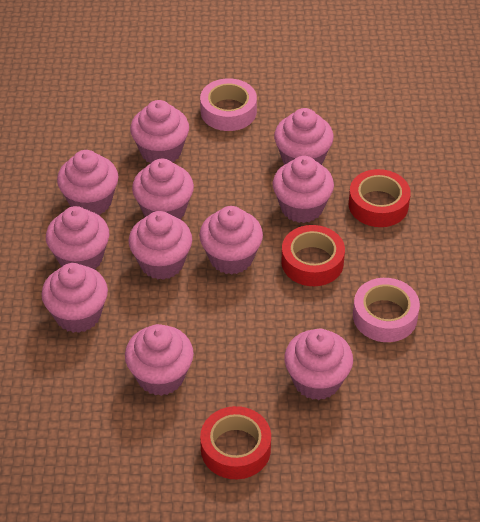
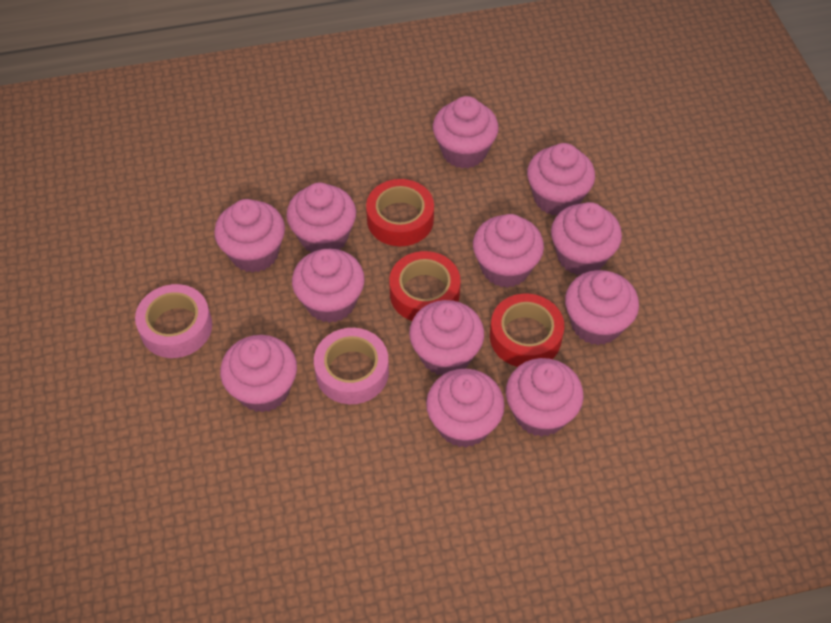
pink cupcake: [41,263,108,333] [46,206,109,270] [57,150,118,215] [125,324,194,396] [128,211,192,280] [130,100,189,164] [132,159,194,219] [199,206,263,275] [273,156,334,223] [274,108,334,165] [284,329,353,400] = 11 -> [214,199,285,273] [220,335,297,413] [286,183,356,253] [292,249,365,323] [409,300,484,375] [426,369,505,448] [433,96,499,168] [473,214,544,288] [506,358,584,437] [527,143,595,215] [551,202,622,275] [565,270,639,345] = 12

